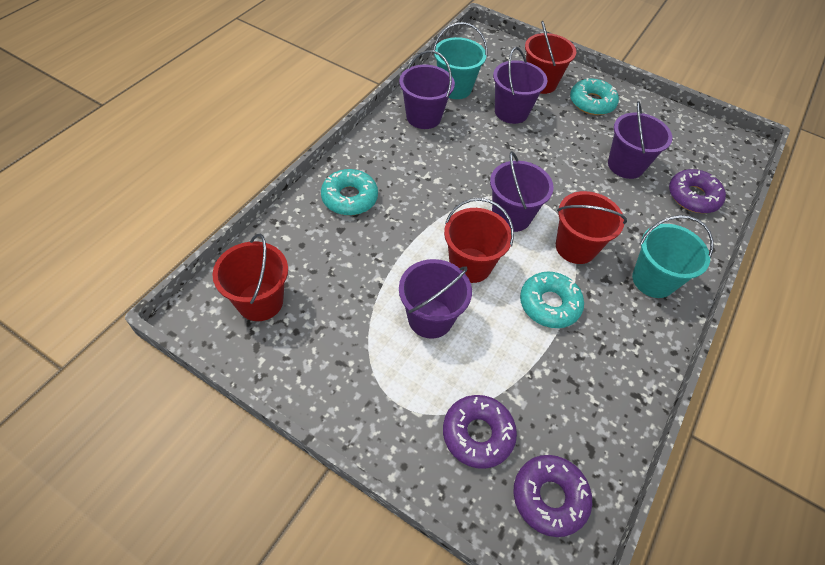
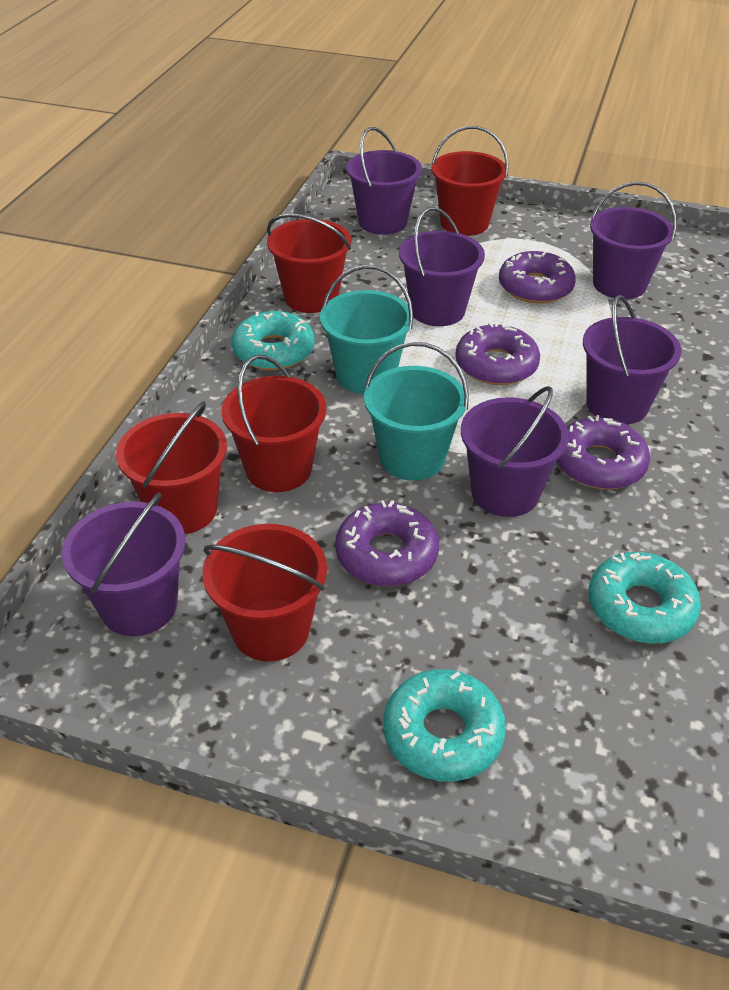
purple bucket: [399,50,455,129] [399,259,472,339] [490,151,554,232] [493,47,547,124] [608,101,672,179] = 5 -> [62,493,185,636] [346,127,422,235] [399,207,485,326] [461,386,569,517] [583,295,681,424] [590,182,677,299] = 6
purple donut: [443,395,517,469] [513,455,592,537] [669,169,726,213] = 3 -> [335,500,439,586] [455,322,540,385] [499,251,576,304] [556,415,650,489] = 4
red bucket: [212,233,288,321] [444,198,514,283] [525,21,576,94] [556,191,627,264] = 4 -> [116,401,227,534] [203,524,327,662] [221,355,326,492] [267,214,351,313] [431,126,509,236] = 5

